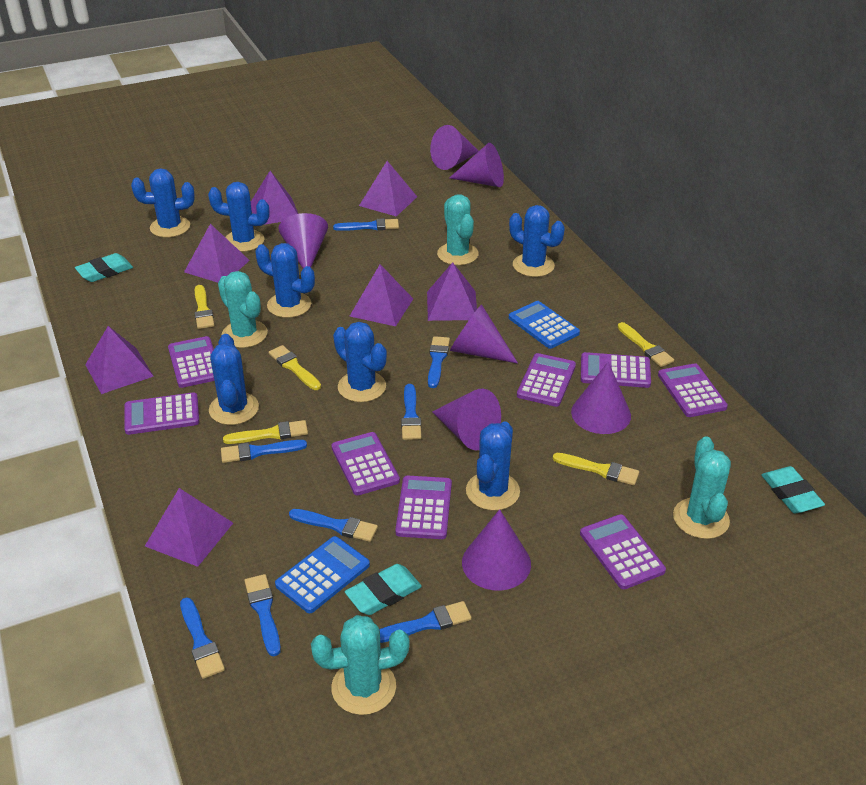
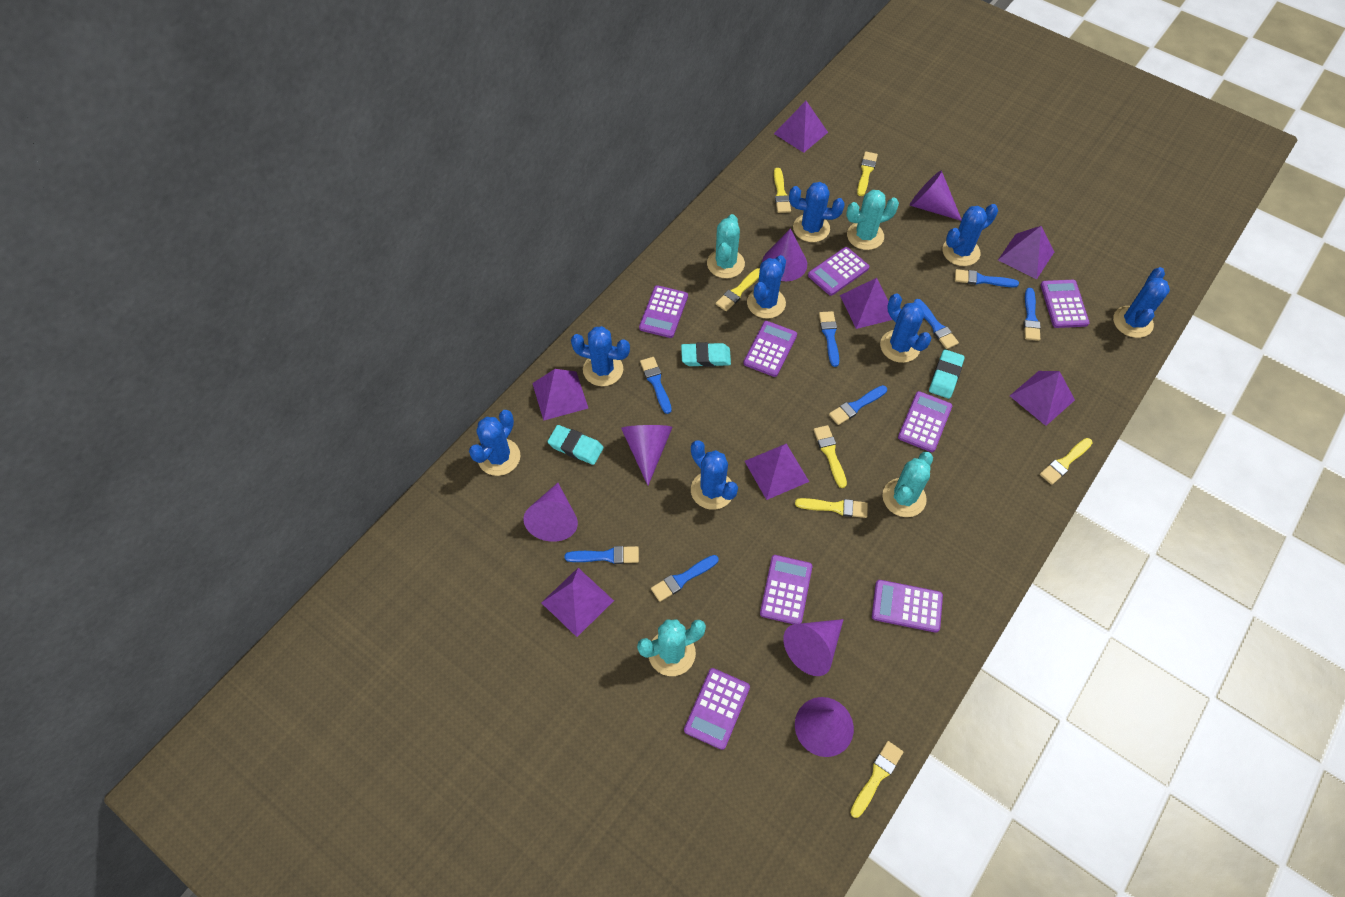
blue cactus: [131,168,195,238] [208,182,269,252] [209,334,259,425] [256,243,315,318] [333,322,387,402] [466,421,520,511] [509,205,565,277] = 7 -> [469,410,520,476] [571,326,630,386] [691,440,738,510] [747,255,786,319] [789,182,845,242] [880,294,931,363] [943,204,998,266] [1113,267,1170,338] = 8
blue calculator: [275,536,370,613] [509,301,580,349] = 2 -> none = 0
purple cone: [278,213,328,268] [430,125,479,170] [432,389,501,451] [449,143,504,187] [450,304,518,364] [462,509,531,590] [571,361,631,434] = 7 -> [523,483,578,542] [621,425,672,485] [762,228,807,281] [783,619,844,676] [795,697,854,757] [910,170,962,221] = 6
yellow brush: [195,285,214,329] [223,420,308,444] [269,345,321,390] [552,453,639,486] [618,322,674,367] = 5 -> [716,268,760,311] [774,168,791,213] [795,498,868,518] [814,425,847,488] [850,741,903,818] [857,151,878,196] [1040,438,1093,485] = 7

